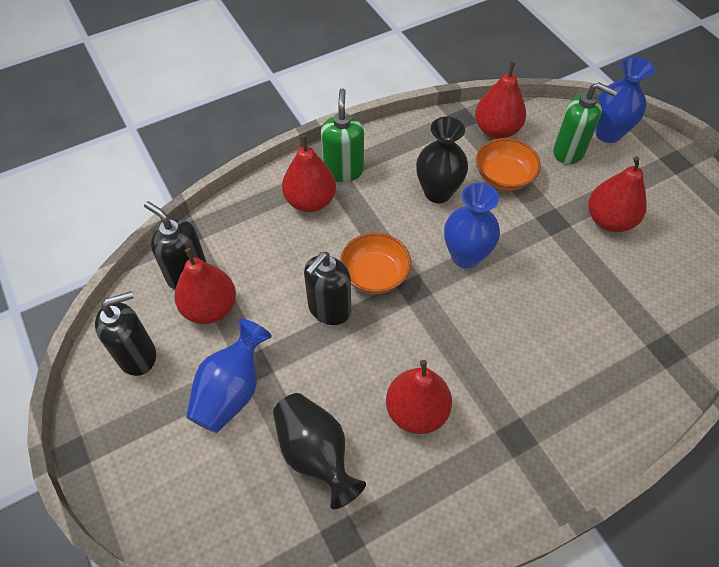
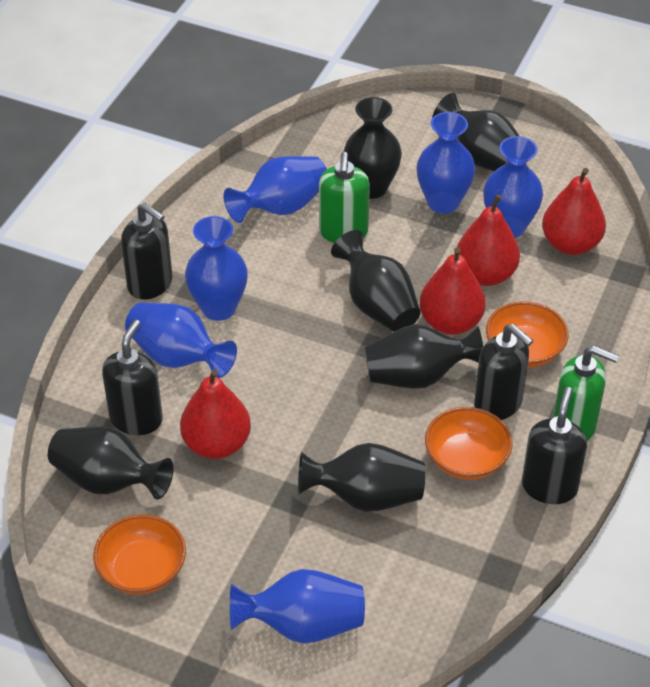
black soap dispenser: [95,291,156,376] [144,201,207,290] [304,252,351,325] = 3 -> [102,320,163,435] [121,203,172,300] [474,324,533,420] [522,387,587,504] = 4
black vase: [273,393,366,509] [416,117,468,203] = 2 -> [48,426,174,500] [298,443,425,512] [331,230,421,332] [344,97,402,199] [365,324,483,389] [433,93,519,171] = 6
blue vase: [186,319,272,433] [444,183,500,268] [595,56,654,143] = 3 -> [125,303,237,378] [185,216,248,321] [224,156,327,223] [230,569,365,644] [416,112,475,214] [483,136,543,238] = 6
orange bowl: [340,233,411,294] [476,138,541,191] = 2 -> [93,514,186,594] [425,407,512,480] [486,301,569,367] = 3
red pear: [174,248,236,324] [282,135,336,212] [386,360,452,434] [475,61,526,139] [588,157,647,232] = 5 -> [180,369,251,459] [419,247,486,335] [457,194,520,286] [542,168,606,255] = 4

